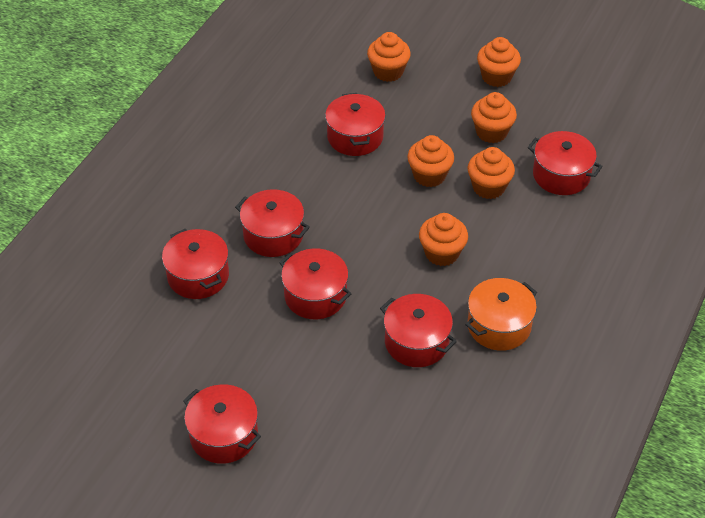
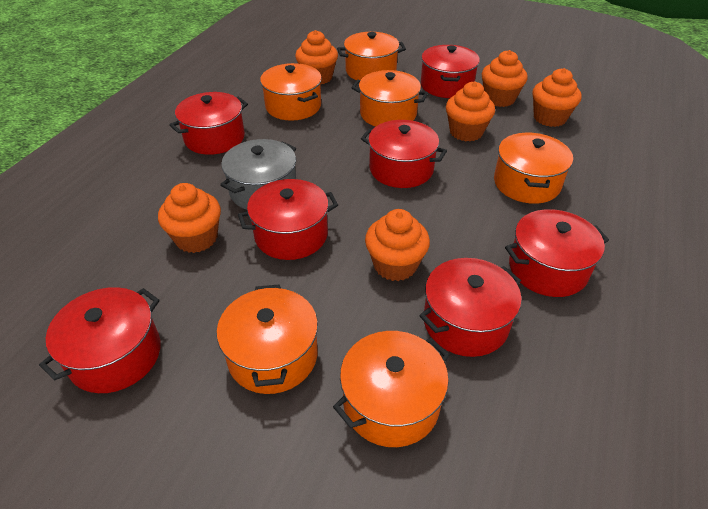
grey pot: none = 0 -> [220,139,296,210] = 1
orange pot: [466,278,537,351] = 1 -> [217,284,318,394] [260,63,322,121] [333,331,450,447] [337,32,406,80] [352,70,428,127] [494,133,573,204] = 6

